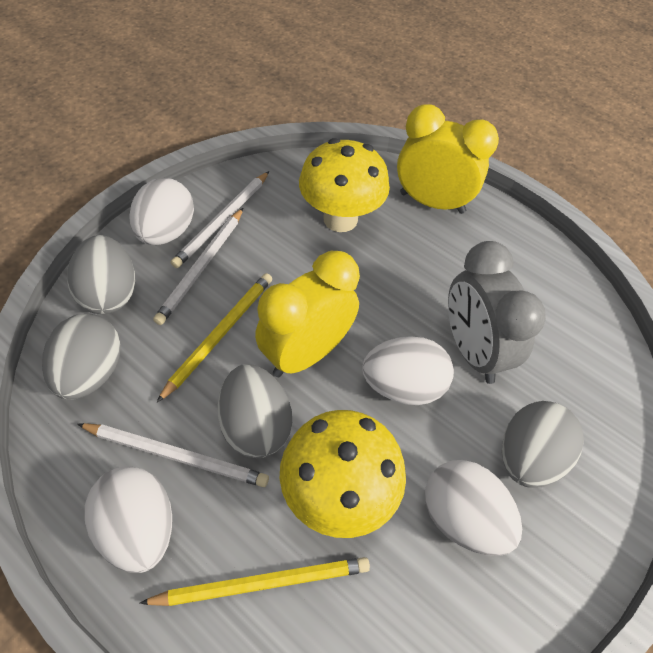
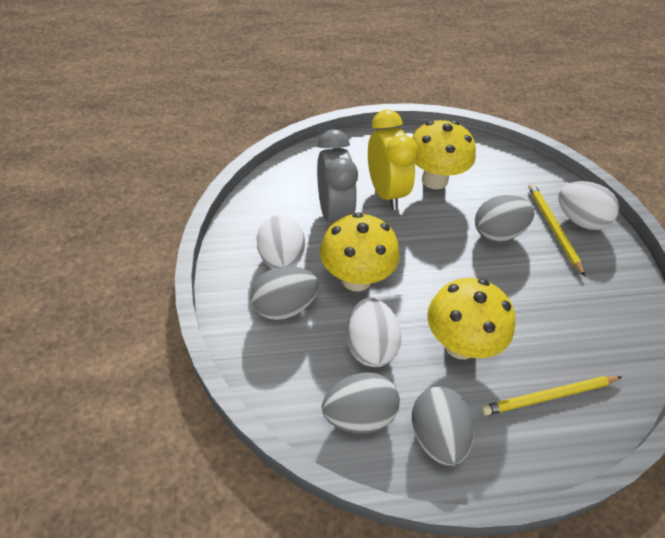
white egg: [85,466,172,573] [129,178,194,245] [362,337,454,405] [425,460,522,556] = 4 -> [257,215,305,269] [346,298,401,367] [559,181,619,230] = 3
white pencil: [77,423,269,487] [153,208,243,325] [171,171,269,268] = 3 -> none = 0
yellow clock: [255,251,360,377] [397,104,499,214] = 2 -> [368,110,418,210] = 1
yellow mushroom: [280,410,406,538] [299,138,390,232] = 2 -> [320,212,400,292] [412,120,476,190] [427,278,515,359] = 3

